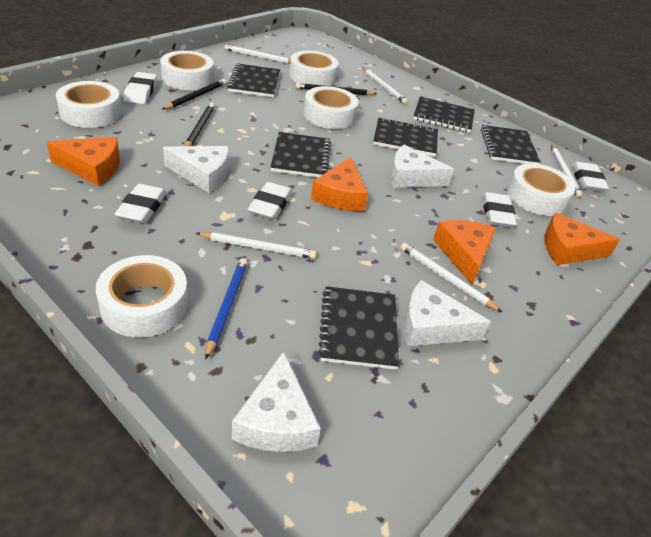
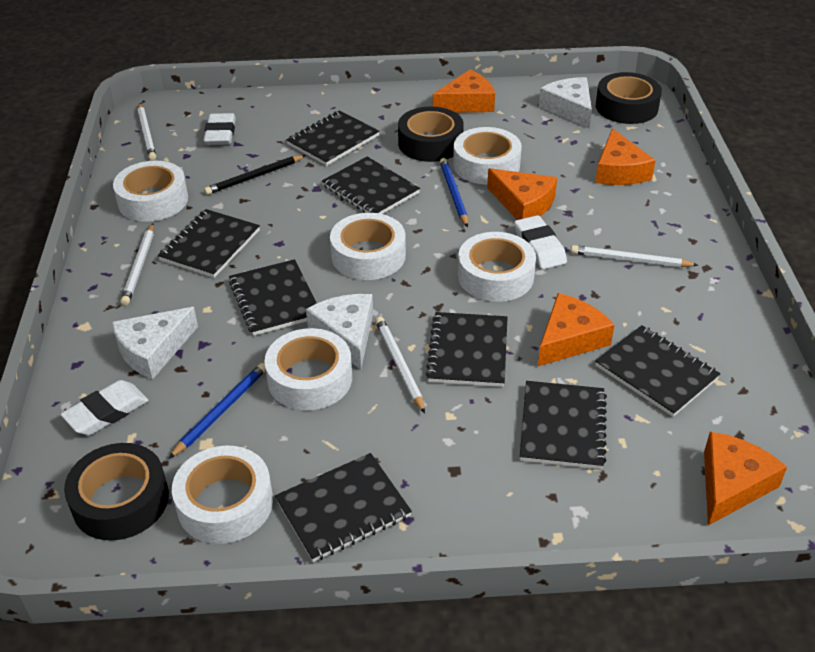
black notebook: [227,63,280,97] [270,132,331,177] [318,286,399,370] [373,117,438,157] [413,97,475,133] [481,125,541,164] = 6 -> [158,209,260,278] [229,259,317,336] [275,453,412,562] [286,111,380,166] [322,156,420,214] [425,312,507,387] [520,381,607,469] [595,325,721,417] = 8
black pencil: [162,79,226,109] [185,102,215,146] [296,83,377,95] = 3 -> [204,155,306,195] = 1
black tape: none = 0 -> [64,443,169,540] [398,107,464,162] [596,72,662,124] = 3
blue pencil: [205,258,248,360] = 1 -> [169,363,266,458] [440,158,468,228] = 2
orange cheese: [46,137,120,186] [311,157,368,211] [433,220,496,284] [544,213,620,265] = 4 -> [433,70,495,113] [487,168,557,220] [538,293,614,366] [595,128,656,185] [704,432,787,526] = 5
white cheese: [163,146,228,193] [232,351,321,452] [390,145,454,188] [403,280,491,347] = 4 -> [112,307,198,380] [306,294,373,370] [539,77,592,128] = 3
white eraser: [115,184,167,223] [124,72,157,104] [248,182,292,220] [482,192,517,228] [572,162,609,192] = 5 -> [60,380,149,435] [203,113,236,145] [514,215,567,269] = 3
white pencil: [196,232,316,259] [224,45,290,64] [362,67,408,104] [401,243,502,312] [551,144,582,197] = 5 -> [120,223,154,306] [137,103,156,160] [375,317,425,413] [571,245,698,267] = 4

